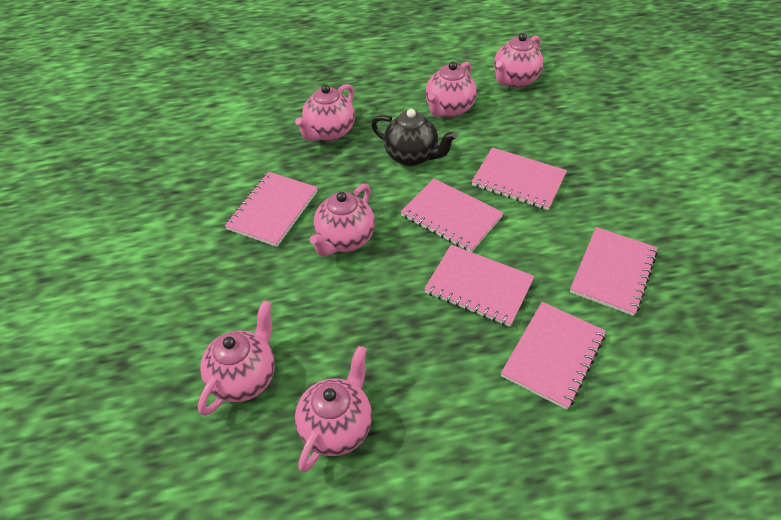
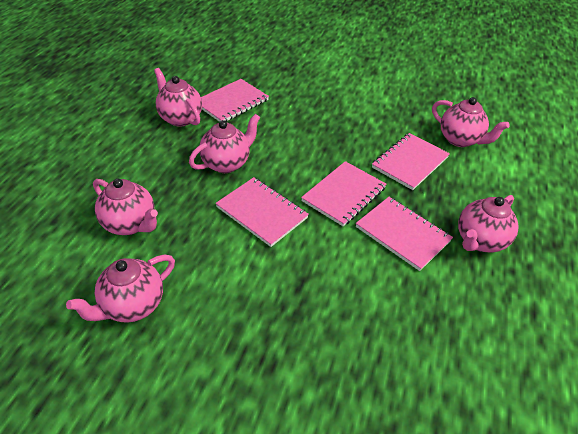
black teapot: [371,109,457,166] = 1 -> none = 0
pink notebook: [225,172,318,247] [401,178,504,252] [424,245,535,327] [472,147,567,210] [501,302,606,410] [570,227,658,316] = 6 -> [201,79,269,122] [215,177,309,247] [301,161,386,227] [356,197,453,271] [372,133,450,190] = 5

